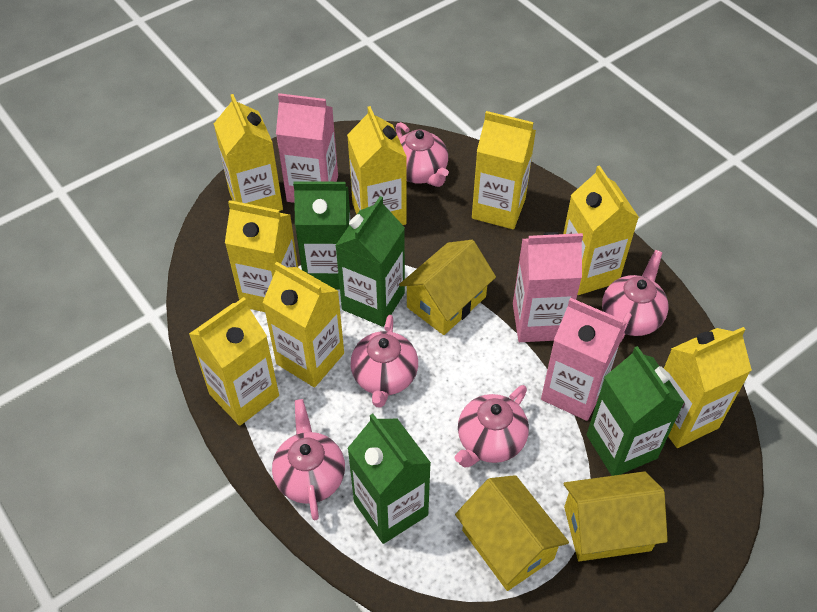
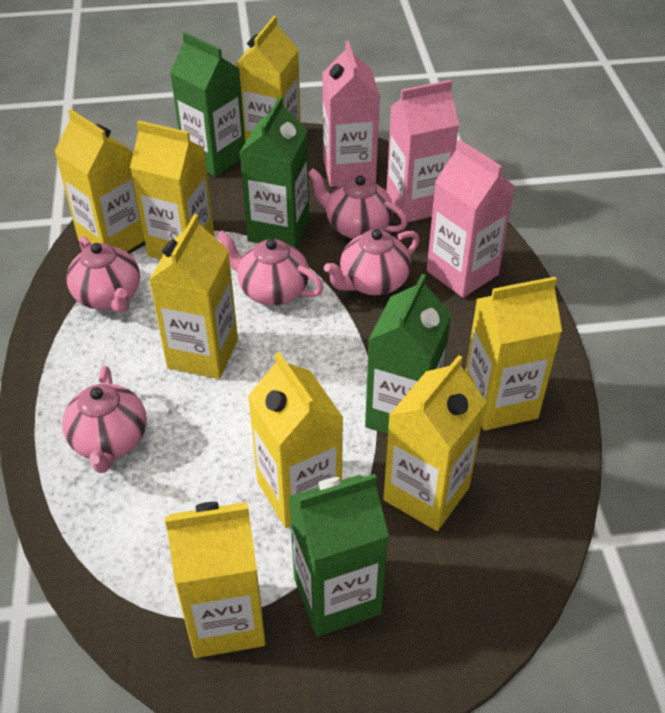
yellow house: [399,240,496,335] [455,475,569,591] [564,471,668,561] = 3 -> none = 0

